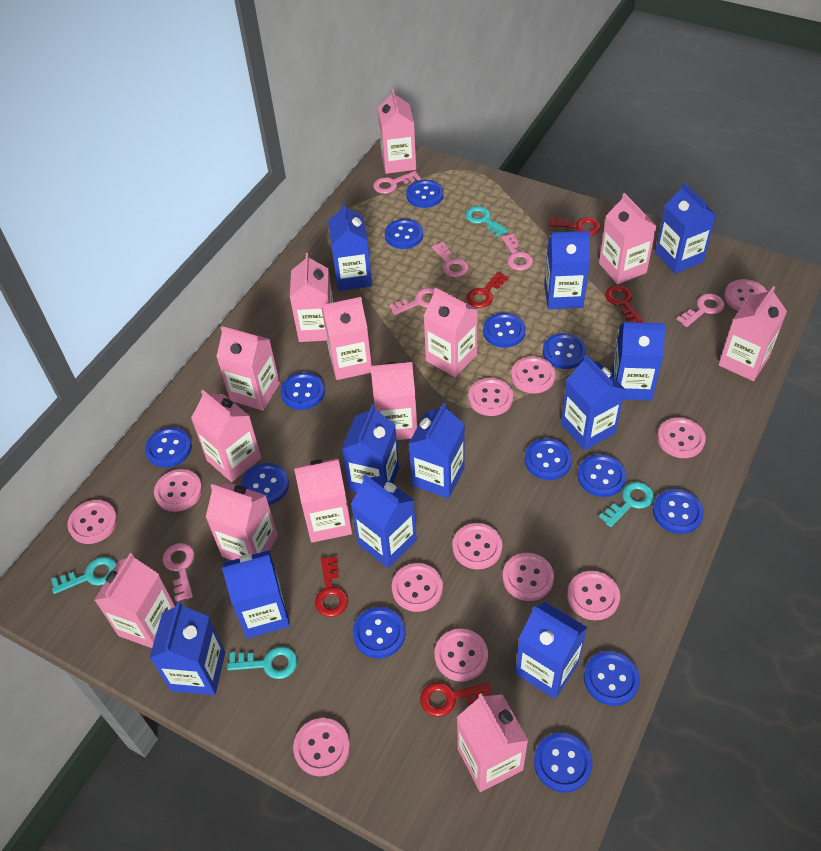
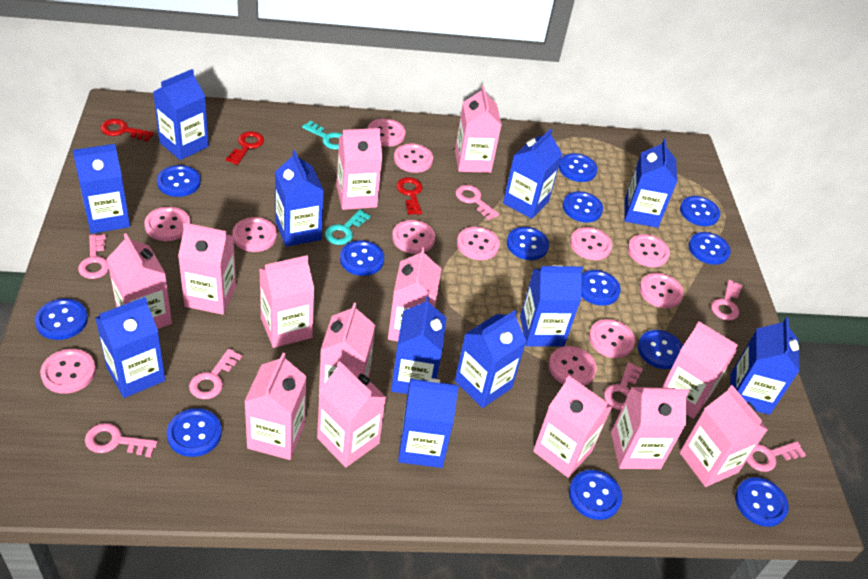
pink key: [163,543,195,602] [373,171,420,194] [389,288,434,315] [431,242,469,277] [501,234,533,270] [676,294,725,327] = 6 -> [78,234,109,279] [85,423,158,457] [189,349,242,399] [455,185,499,220] [604,362,643,410] [711,280,742,320] [747,441,806,472] = 7
red key: [315,556,348,617] [420,682,491,717] [466,272,509,308] [549,216,601,235] [605,285,643,323] = 5 -> [100,119,154,142] [226,131,264,165] [396,177,423,215] = 3
turquoise key: [51,557,116,594] [227,646,297,679] [465,206,508,237] [599,482,654,527] = 4 -> [302,120,343,150] [325,210,371,245] = 2

